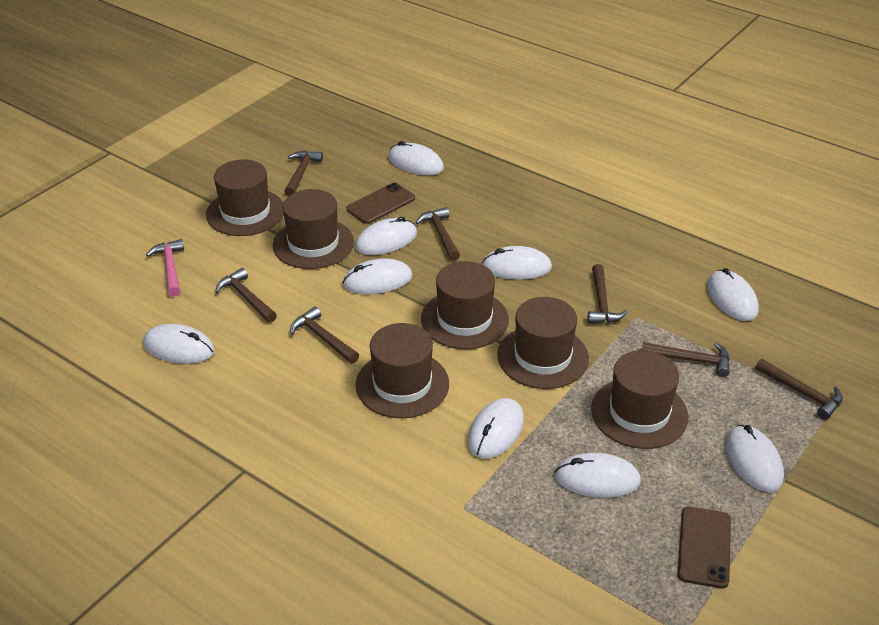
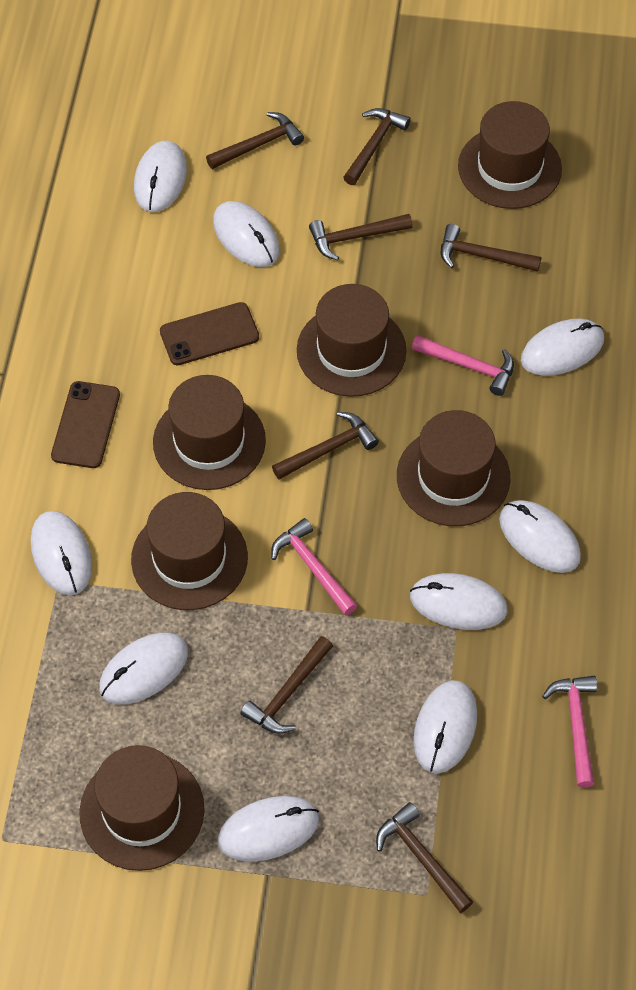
pink hammer: [146,239,184,296] = 1 -> [271,518,358,616] [412,335,514,396] [542,676,597,788] = 3

